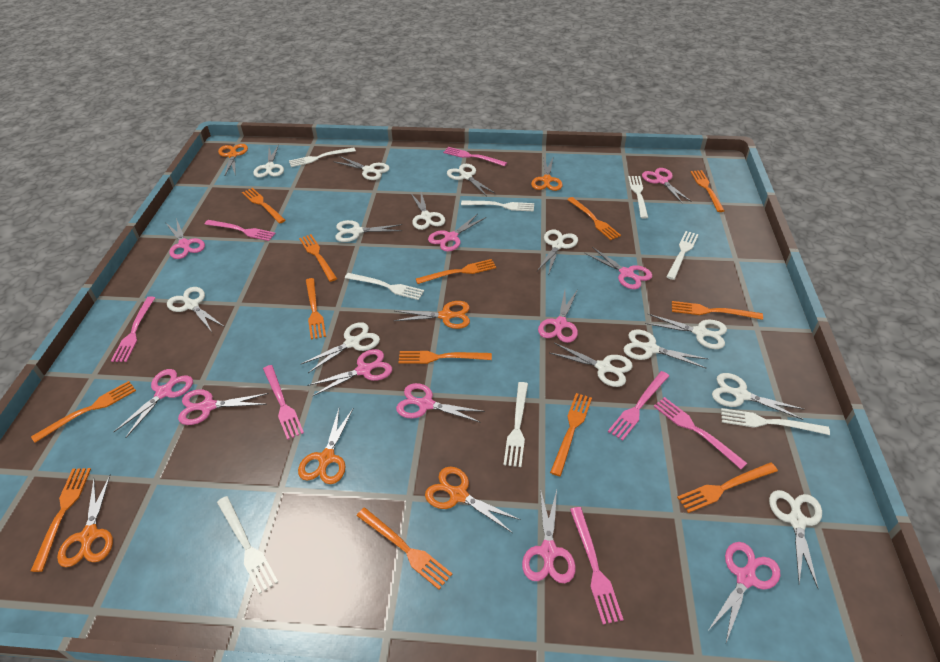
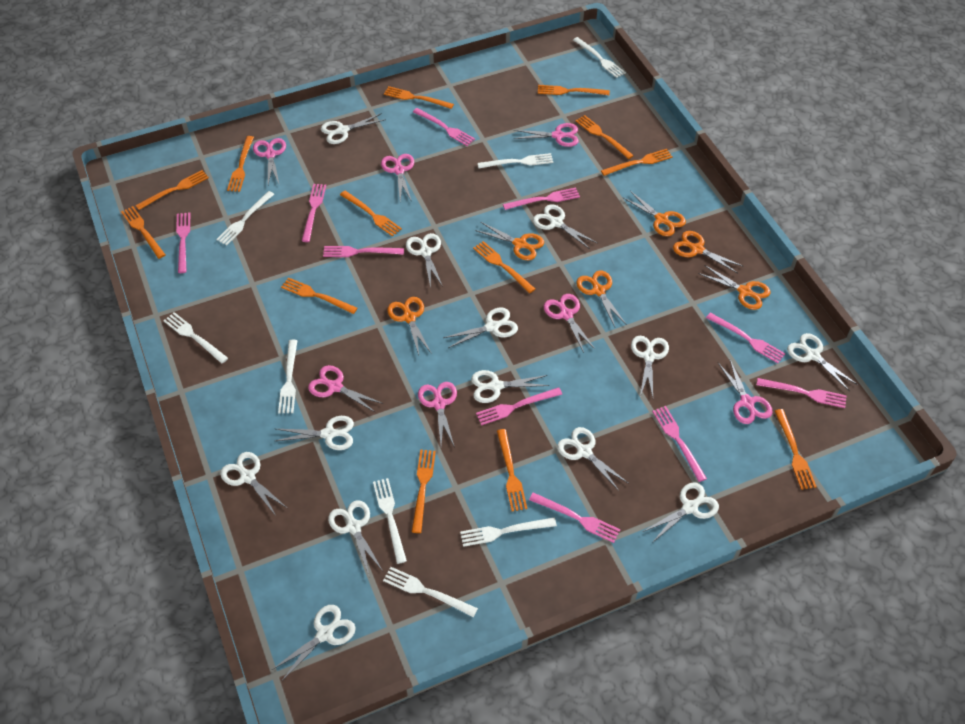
pink fork: [111,296,155,362] [205,220,276,241] [263,365,304,440] [443,147,507,166] [570,507,624,625] [608,371,669,441] [653,397,747,469] = 7 -> [176,212,190,273] [302,184,326,242] [323,246,404,257] [413,108,475,146] [476,387,562,426] [503,188,580,210] [529,492,621,543] [652,406,707,482] [706,313,785,363] [757,378,847,408] = 10
pink scissors: [114,369,193,438] [166,218,205,259] [178,389,269,425] [307,349,392,396] [396,383,485,423] [428,214,486,252] [522,488,576,583] [538,291,578,343] [584,247,652,289] [642,168,692,204] [707,542,780,643] = 11 -> [253,138,286,185] [308,365,383,413] [381,154,414,202] [418,382,457,448] [514,123,579,147] [544,294,595,353] [718,360,773,424] = 7

